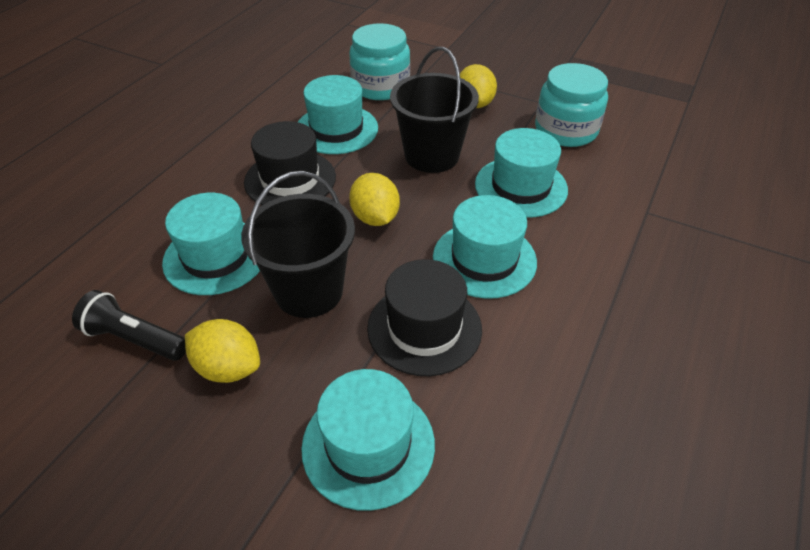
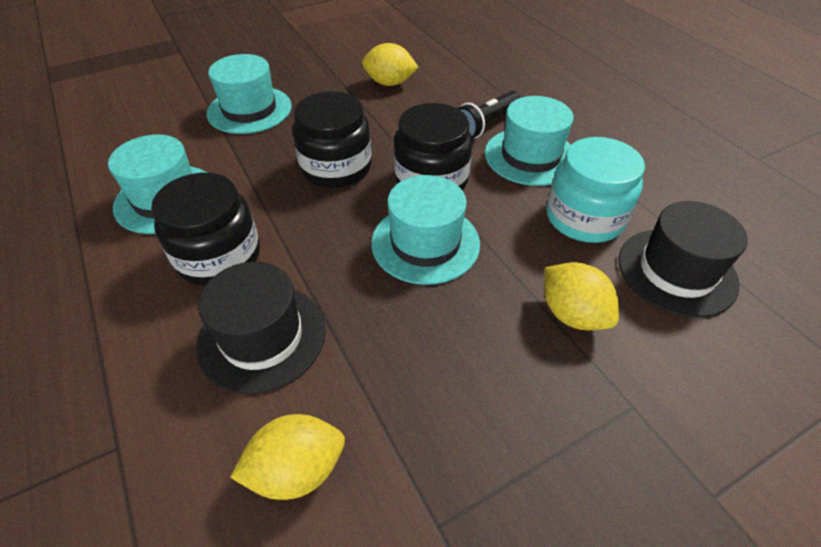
black bucket: [241,171,355,318] [390,47,479,173] = 2 -> none = 0
black jar: none = 0 -> [151,173,260,286] [292,91,372,188] [394,103,472,191] = 3
turquoise hat: [162,193,260,295] [298,75,378,154] [301,369,435,511] [433,195,537,299] [475,128,568,218] = 5 -> [108,134,207,234] [206,54,292,134] [371,175,480,285] [485,96,574,186] = 4
turquoise jar: [349,23,410,100] [535,63,608,147] = 2 -> [546,137,645,243] = 1

